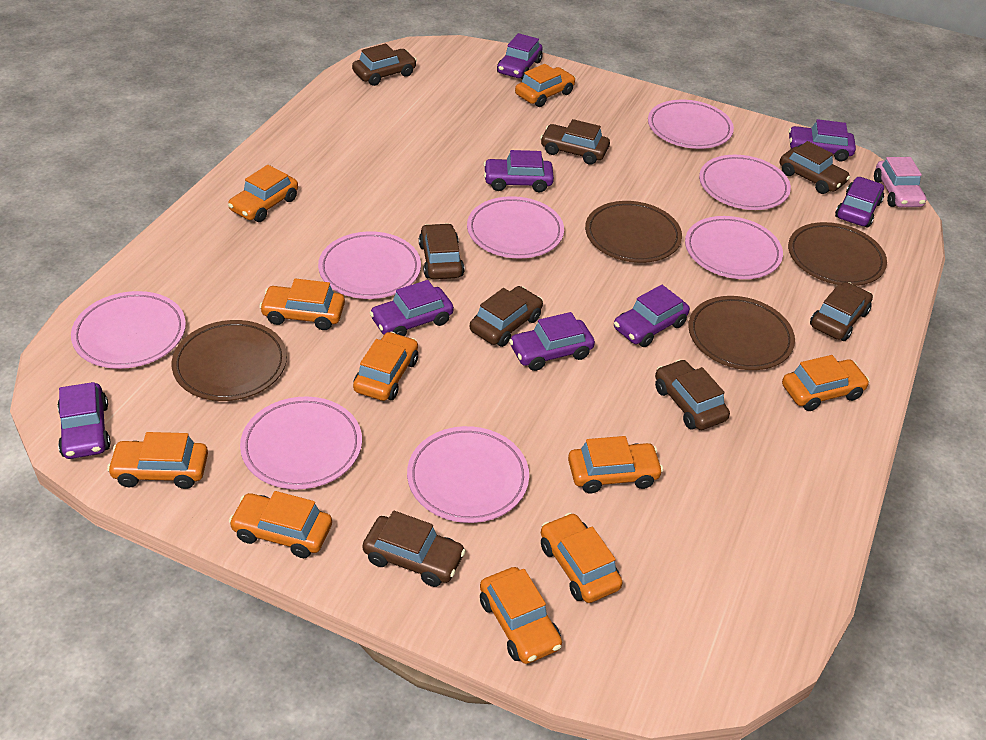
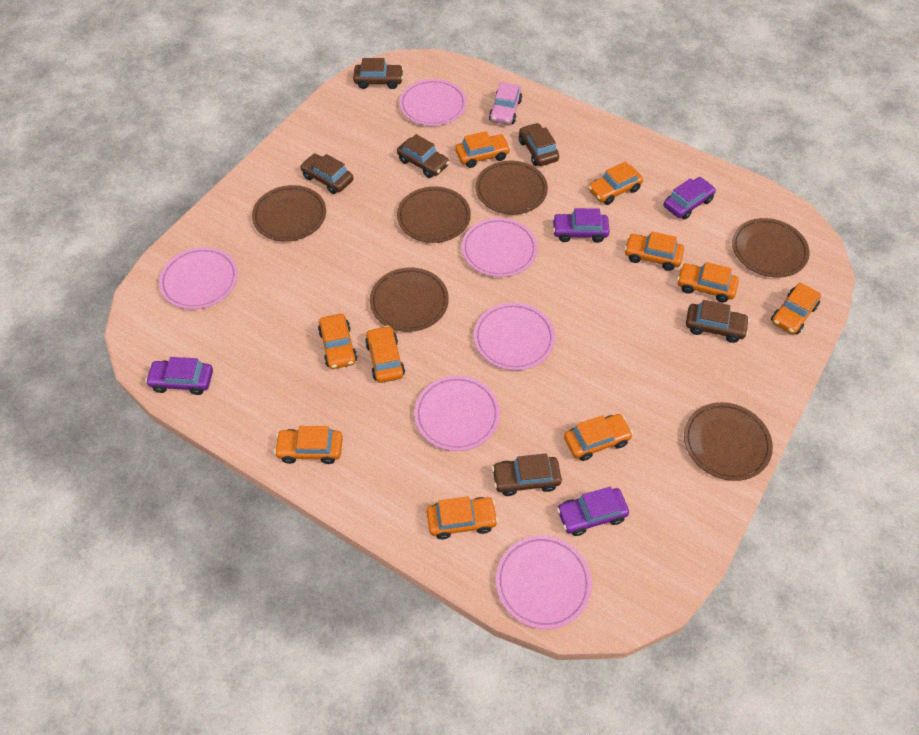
brown car: [352,44,417,86] [363,511,466,587] [419,223,464,279] [470,286,543,347] [540,119,610,165] [655,359,730,430] [780,141,850,194] [810,282,873,341] = 8 -> [300,154,353,194] [353,58,403,89] [397,134,449,178] [492,454,562,496] [519,123,559,166] [686,300,750,343] = 6
brown plate: [172,320,287,401] [585,201,682,263] [688,296,795,370] [788,222,887,286] = 4 -> [252,185,326,242] [370,268,449,332] [397,186,471,243] [476,161,548,215] [684,402,773,481] [732,218,810,277] = 6
pink plate: [71,291,186,369] [240,397,362,489] [318,231,421,299] [407,426,529,523] [467,196,564,259] [648,100,734,149] [685,216,783,279] [699,155,791,210] = 8 -> [159,247,238,309] [399,79,467,126] [414,376,500,451] [462,218,537,277] [474,303,555,370] [496,535,592,629] = 6
purple car: [57,382,111,459] [370,280,454,336] [484,150,554,192] [497,33,542,79] [509,312,595,371] [614,285,690,347] [789,119,856,161] [835,177,884,227] = 8 -> [145,357,213,395] [552,208,610,243] [557,487,629,536] [664,177,716,220] = 4

